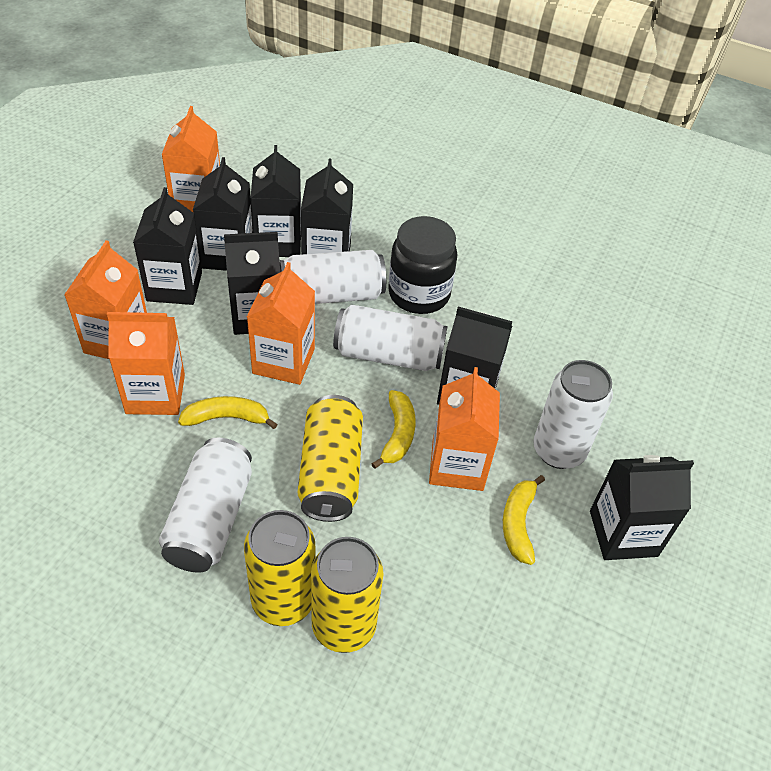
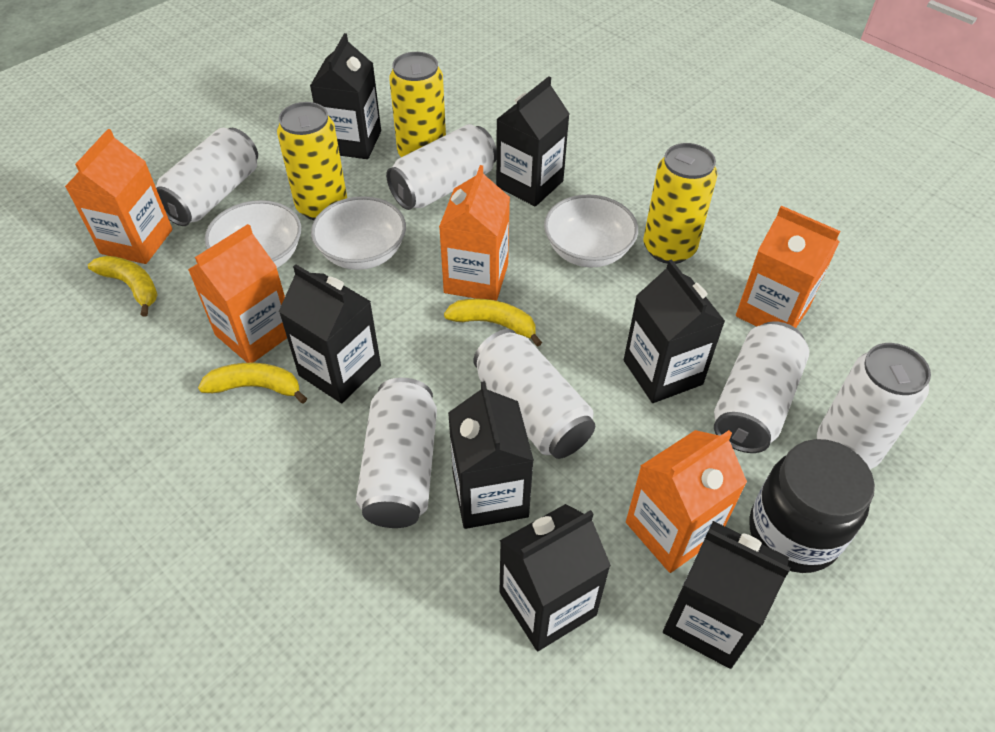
white bowl: none = 0 -> [205,200,301,268] [311,196,406,270] [544,194,638,267] = 3
white can: [159,438,252,573] [280,250,386,304] [333,304,447,371] [533,360,613,469] = 4 -> [156,128,258,226] [356,378,437,528] [386,124,497,210] [474,329,595,459] [714,321,810,453] [817,343,931,469] = 6

